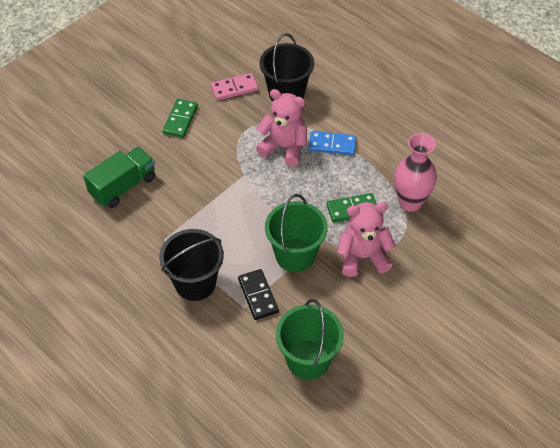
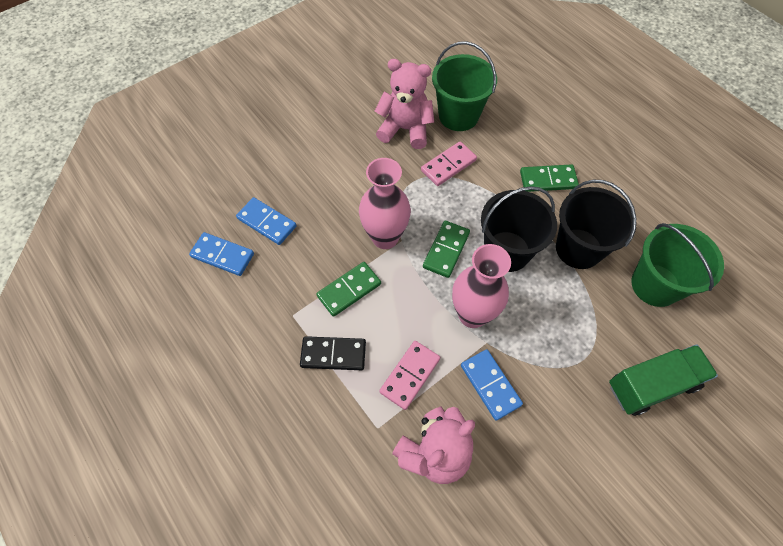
blue domino: [308,131,356,155] = 1 -> [189,232,254,276] [236,197,297,245] [461,349,523,421] = 3
green domino: [163,99,198,138] [326,193,377,223] = 2 -> [317,262,381,317] [423,221,470,278] [520,164,579,192] = 3
pink domino: [211,73,258,100] = 1 -> [379,341,440,410] [421,141,477,186] = 2
pink vase: [394,133,437,212] = 1 -> [359,158,411,249] [452,244,511,328] = 2

